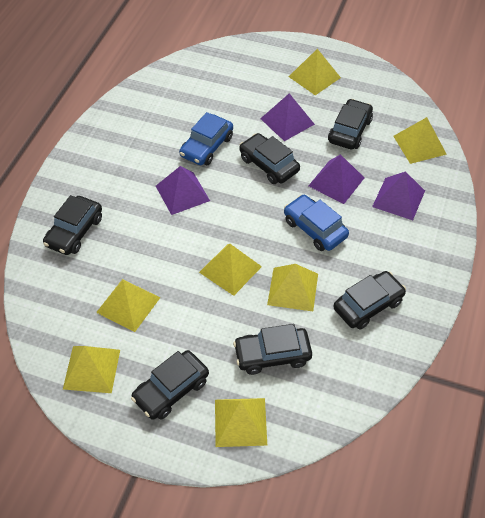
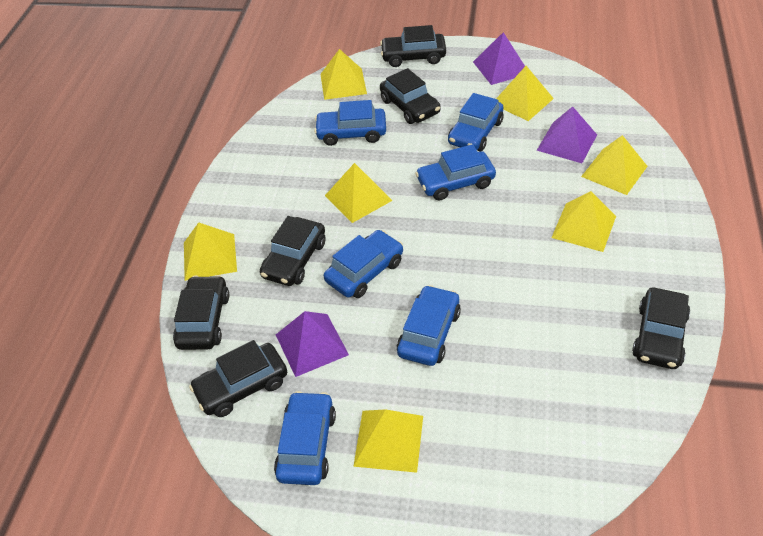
blue car: [179,112,233,165] [284,195,349,251] = 2 -> [274,391,336,485] [314,100,386,146] [324,230,403,298] [397,285,461,366] [415,144,496,200] [448,93,503,151] = 6
purple pyramid: [156,166,210,215] [260,93,315,141] [308,154,364,204] [372,172,425,220] = 4 -> [276,311,349,377] [473,32,525,85] [536,106,597,163] = 3

